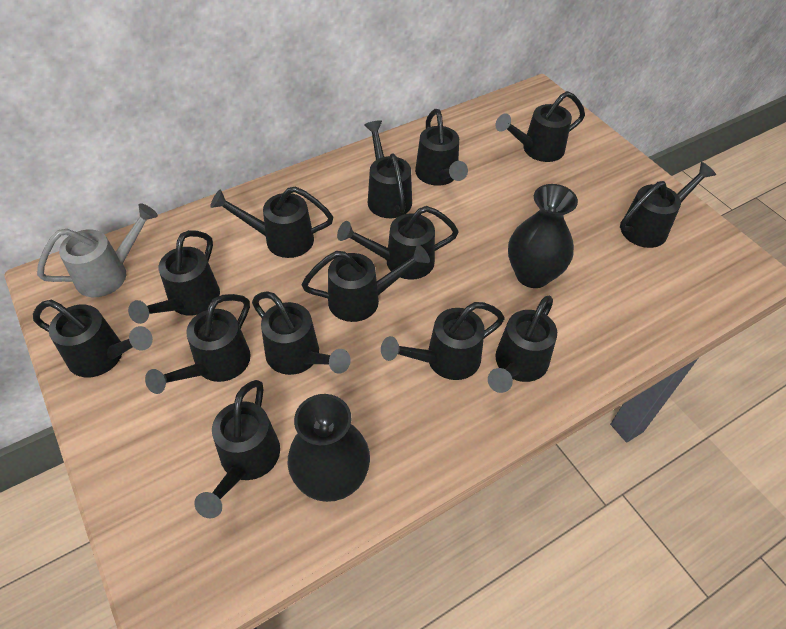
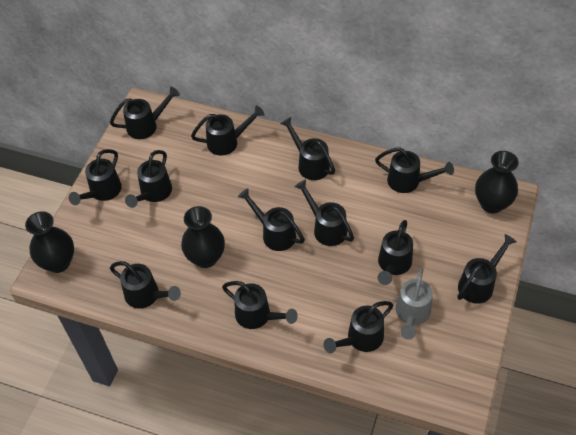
black vase: [288,394,370,502] [508,184,578,288] = 2 -> [25,211,74,273] [181,206,225,268] [475,151,519,213] = 3
black watering can: [33,300,153,377] [128,230,220,324] [145,294,250,394] [194,380,280,518] [210,186,333,258] [252,292,351,375] [302,244,430,322] [337,206,459,280] [364,120,412,218] [381,302,505,380] [415,109,468,186] [488,296,557,393] [496,91,585,162] [620,162,716,248] = 14 -> [69,149,122,205] [110,87,180,139] [110,261,181,309] [125,150,172,208] [191,106,264,156] [222,281,298,329] [238,188,305,251] [280,117,335,180] [294,179,354,246] [323,301,394,353] [375,147,454,193] [378,220,413,285] [458,234,517,304] = 13

